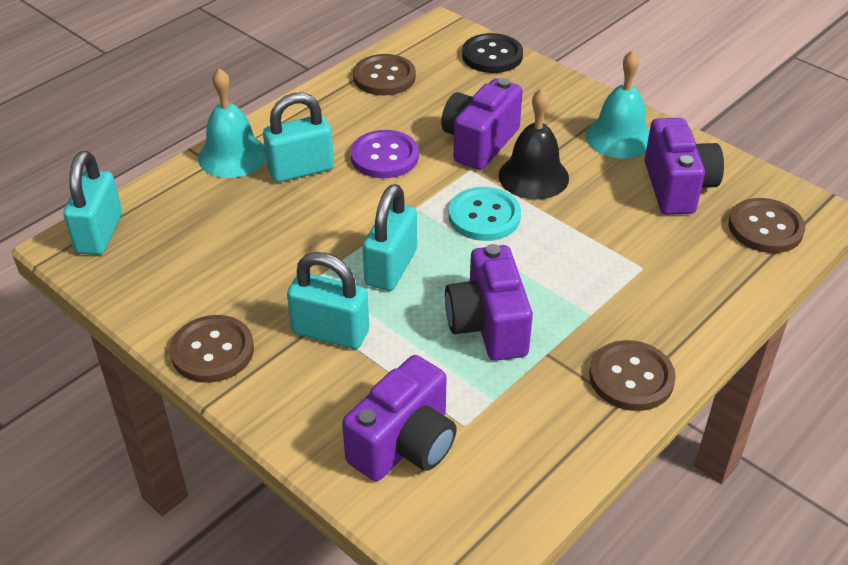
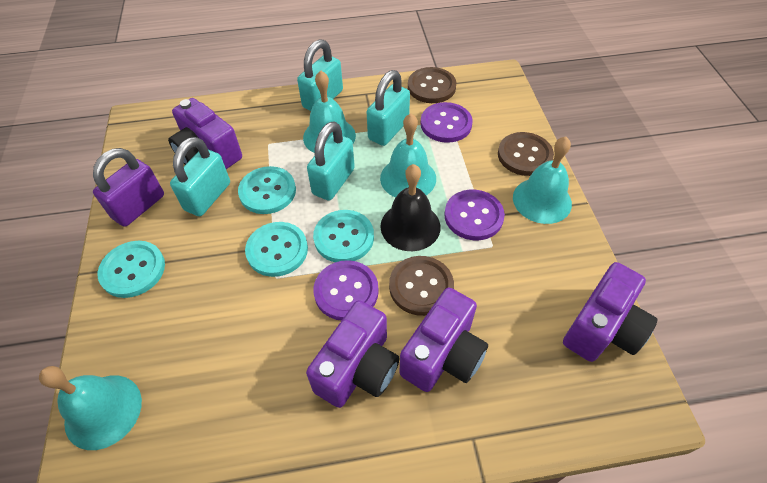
black button: [462,33,523,73] = 1 -> none = 0
brown button: [170,315,254,383] [353,54,416,96] [589,340,676,411] [729,198,805,253] = 4 -> [389,256,454,316] [408,67,456,103] [498,132,554,176] = 3
purple button: [351,130,419,178] = 1 -> [313,260,379,321] [421,102,473,143] [445,190,505,240] = 3
purple padlock: none = 0 -> [93,148,164,227] = 1
turquoise bell: [198,68,266,178] [586,50,650,159] = 2 -> [39,366,142,450] [303,70,356,153] [380,114,436,198] [513,137,572,224] = 4
turquoise button: [448,187,521,241] = 1 -> [97,241,165,298] [238,166,296,214] [245,222,308,277] [313,210,374,262] = 4

